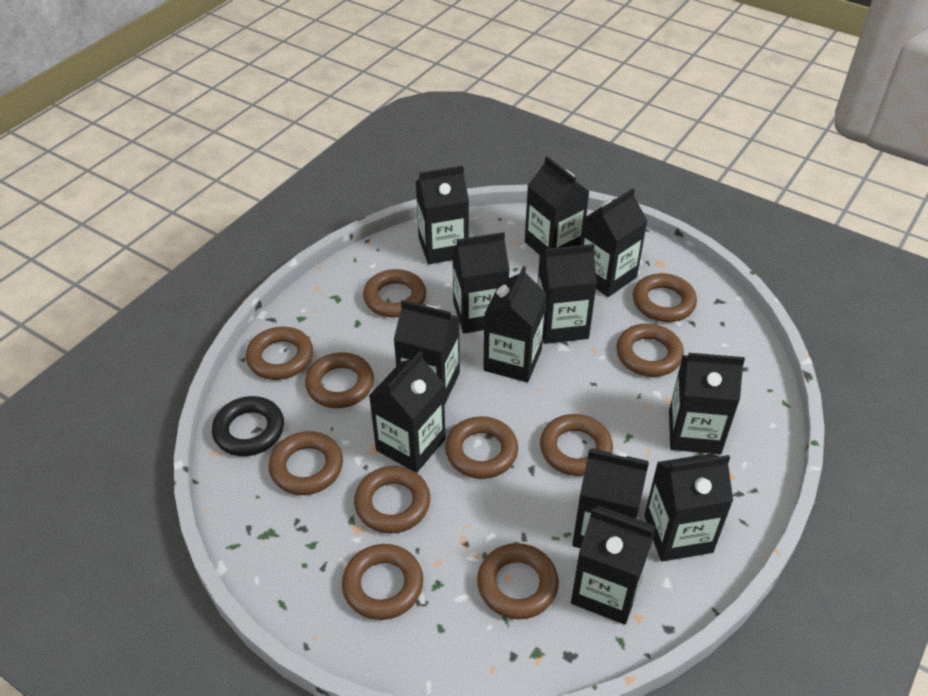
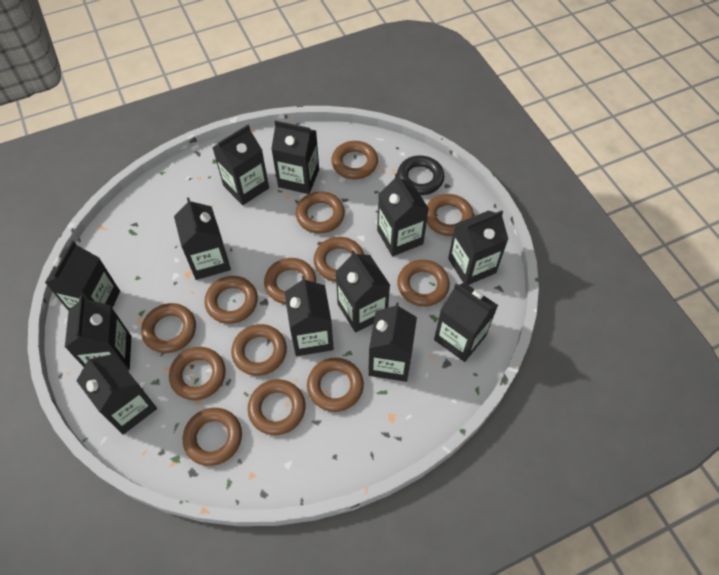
brown ring: [246,327,313,380] [269,431,343,495] [305,352,374,408] [342,544,423,620] [354,466,430,533] [363,269,426,318] [445,416,518,479] [477,543,559,619] [540,414,613,476] [616,324,684,377] [633,273,697,322] = 11 -> [141,303,196,353] [169,347,226,400] [183,408,242,466] [205,276,258,324] [231,324,287,376] [248,379,305,435] [264,258,316,304] [296,191,345,234] [307,358,364,412] [314,237,364,282] [331,141,378,179] [397,260,450,307] [427,194,474,236] = 13

